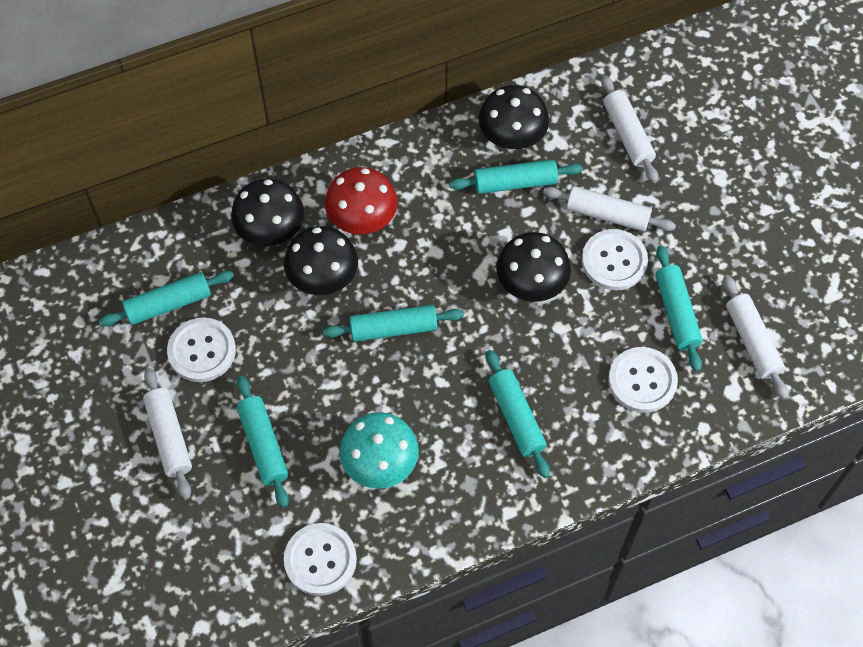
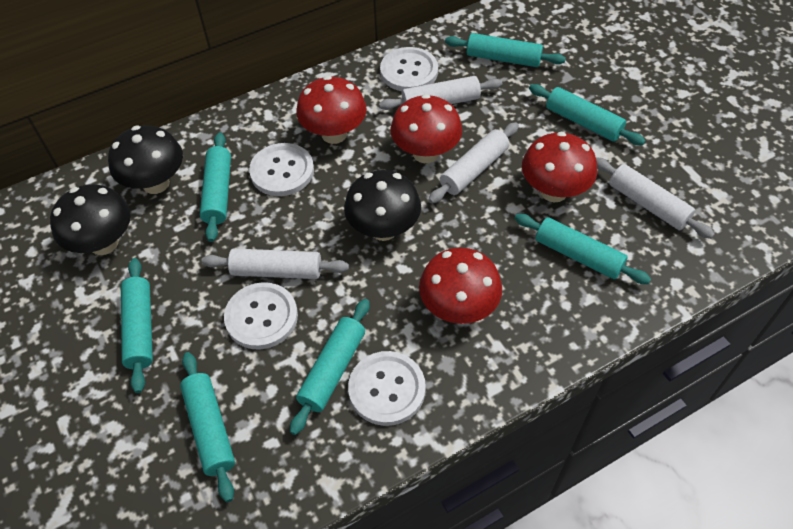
black mushroom: [231,179,304,246] [284,226,358,295] [478,85,549,150] [496,232,571,302] = 4 -> [50,184,131,255] [108,125,183,194] [344,170,421,241] = 3
red mushroom: [325,167,398,235] = 1 -> [296,76,367,144] [390,94,462,163] [419,248,502,324] [522,132,597,202] = 4
turquoise mushroom: [339,412,419,489] = 1 -> none = 0
turquoise rolling pin: [99,271,234,327] [237,376,289,508] [323,305,464,342] [449,159,583,194] [486,350,550,478] [655,245,703,372] = 6 -> [121,258,153,393] [180,352,235,502] [200,133,231,242] [290,299,370,435] [445,33,566,67] [515,214,651,284] [529,84,646,145] = 7

